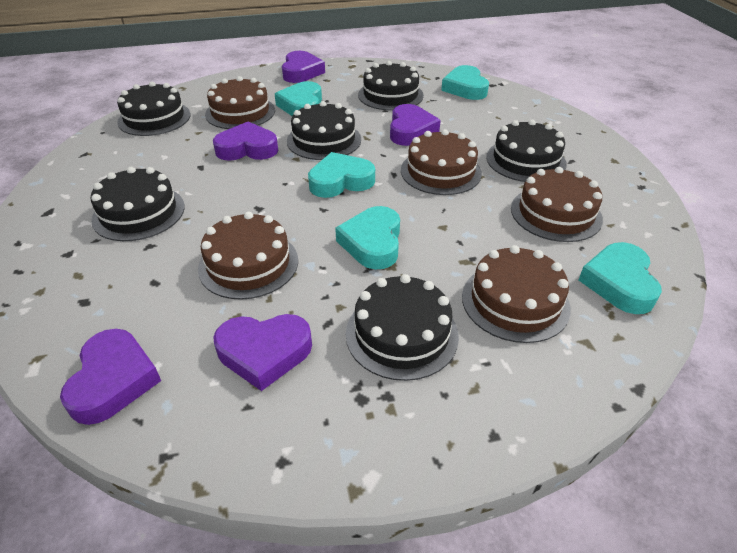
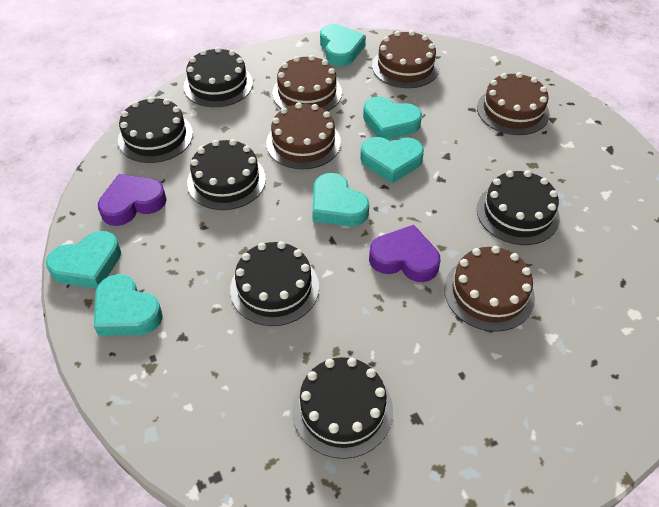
purple heart: [60,329,161,425] [213,122,278,161] [213,314,312,391] [282,51,325,83] [390,104,441,146] = 5 -> [97,174,167,226] [369,225,440,282] = 2
turquoise heart: [275,81,322,116] [308,152,375,198] [335,206,400,270] [441,65,489,100] [579,242,662,314] = 5 -> [46,231,121,289] [94,274,163,336] [312,173,369,226] [320,24,366,66] [360,137,424,184] [363,96,422,140] = 6

